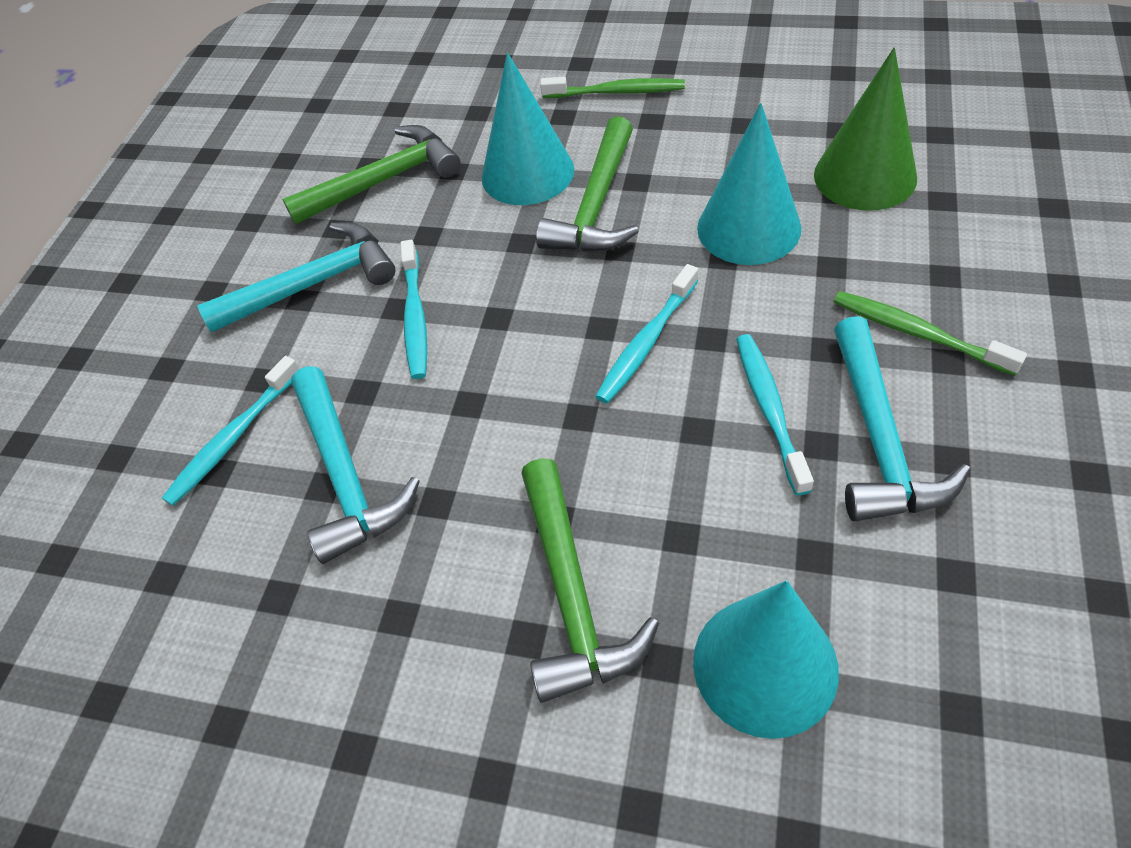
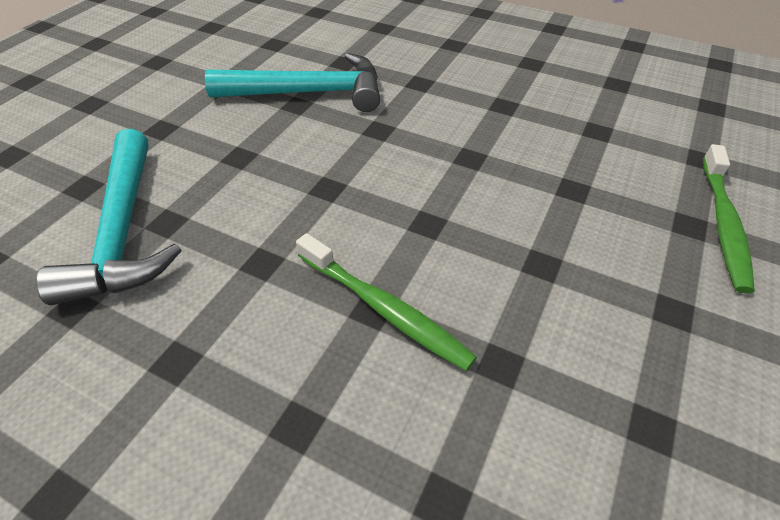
green cone: [814,47,917,211] = 1 -> none = 0
green hammer: [282,125,461,224] [521,458,659,703] [536,116,639,252] = 3 -> none = 0
turquoise cone: [482,52,574,205] [693,580,839,739] [697,103,801,265] = 3 -> none = 0
turquoise hammer: [197,222,396,332] [291,366,420,564] [834,316,971,522] = 3 -> [36,129,181,305] [205,53,380,112] = 2
turquoise toothbrush: [162,356,299,506] [401,240,427,379] [595,264,698,404] [736,334,814,495] = 4 -> none = 0

